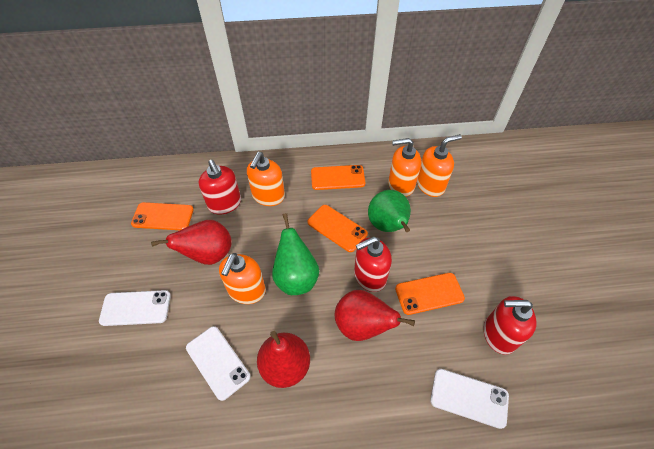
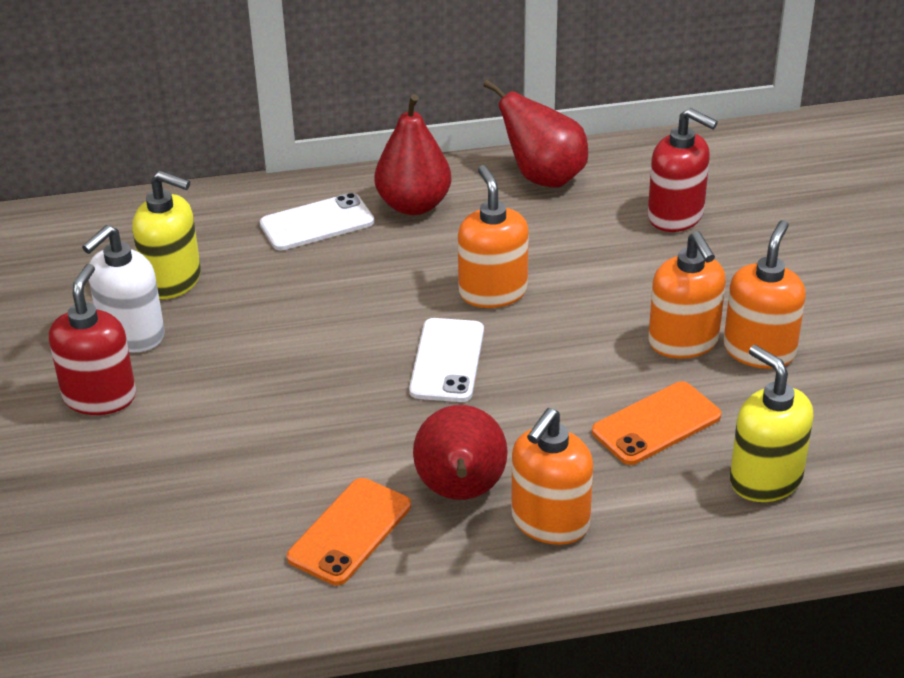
green pear: [272,213,319,295] [368,190,411,232] = 2 -> none = 0
orange phone: [131,202,194,230] [308,205,368,252] [311,165,365,190] [395,273,465,315] = 4 -> [287,478,411,586] [592,381,721,465] = 2
red soap dispenser: [199,160,241,214] [354,237,392,292] [484,296,537,355] = 3 -> [49,264,136,415] [648,108,718,232] = 2
white phone: [99,290,171,326] [186,326,250,401] [430,369,509,429] = 3 -> [260,193,374,251] [409,318,484,402] = 2
white soap dispenser: none = 0 -> [82,225,165,352] = 1
yellow soap dispenser: none = 0 -> [132,170,201,299] [730,345,814,502] = 2

